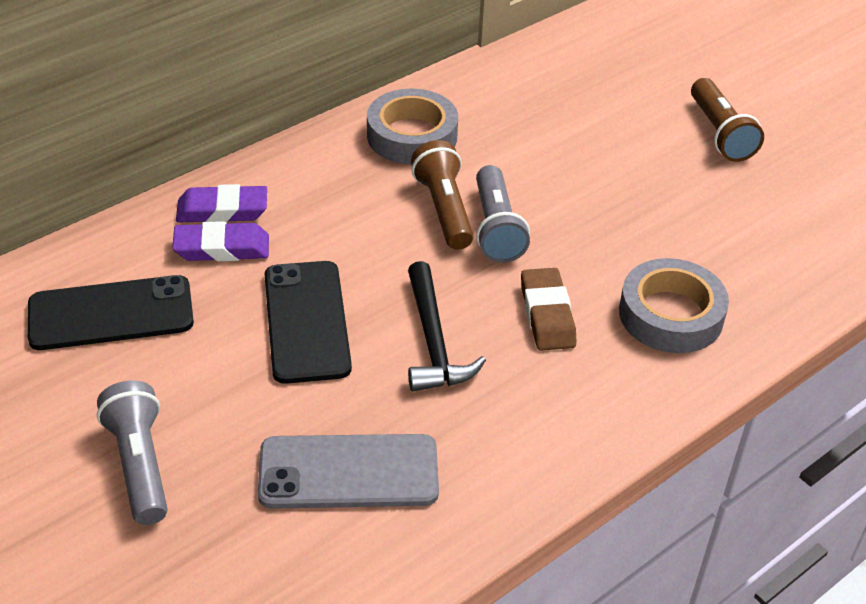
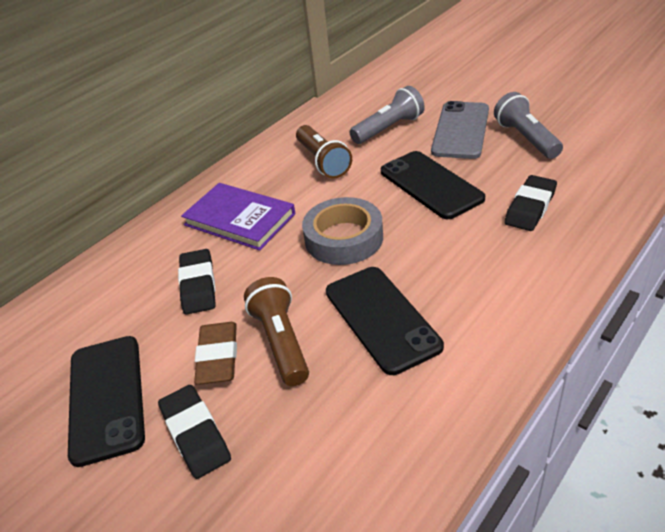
black eraser: none = 0 -> [158,385,231,479] [178,249,215,315] [504,175,557,231] = 3
black hammer: [408,261,486,392] = 1 -> none = 0
black phone: [28,275,194,350] [265,261,352,384] = 2 -> [68,336,145,467] [326,267,444,375] [381,151,485,219] = 3
grey tape: [367,88,458,164] [619,258,729,353] = 2 -> [302,197,383,265] = 1
purple book: none = 0 -> [181,183,296,251] = 1
purple eraser: [172,221,269,261] [176,184,267,222] = 2 -> none = 0

